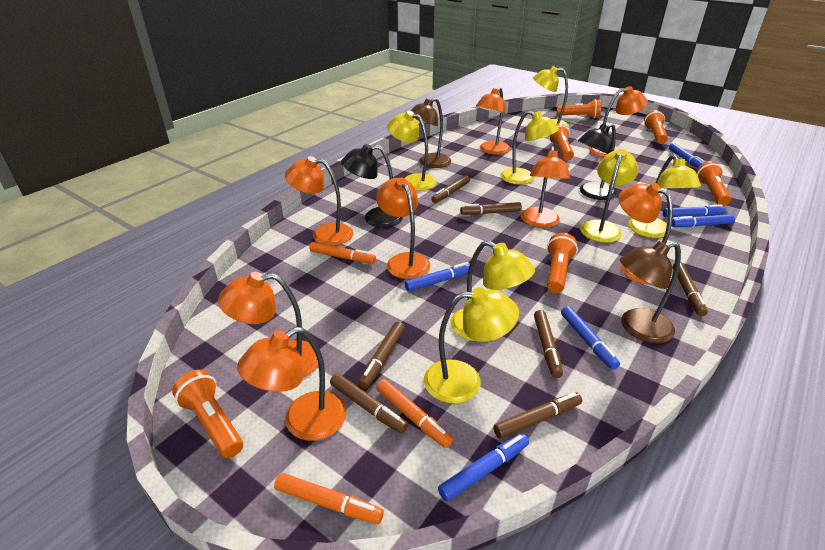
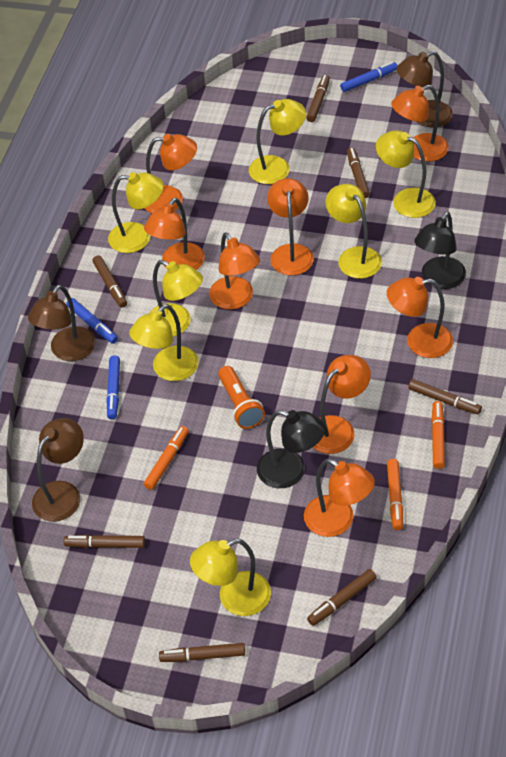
blue marker: [405,262,474,291] [438,434,529,501] [561,306,620,370] [663,204,726,217] [669,143,704,168] [672,214,735,227] = 6 -> [66,298,118,344] [106,355,120,419] [340,62,398,92] = 3
brown lamp: [411,98,451,168] [620,241,681,343] = 2 -> [28,285,96,361] [32,418,84,522] [396,51,453,128] = 3
orange flashlight: [172,370,243,458] [547,233,578,293] [549,124,574,160] [557,99,601,119] [644,110,668,144] [696,161,731,206] = 6 -> [218,366,265,429] = 1

